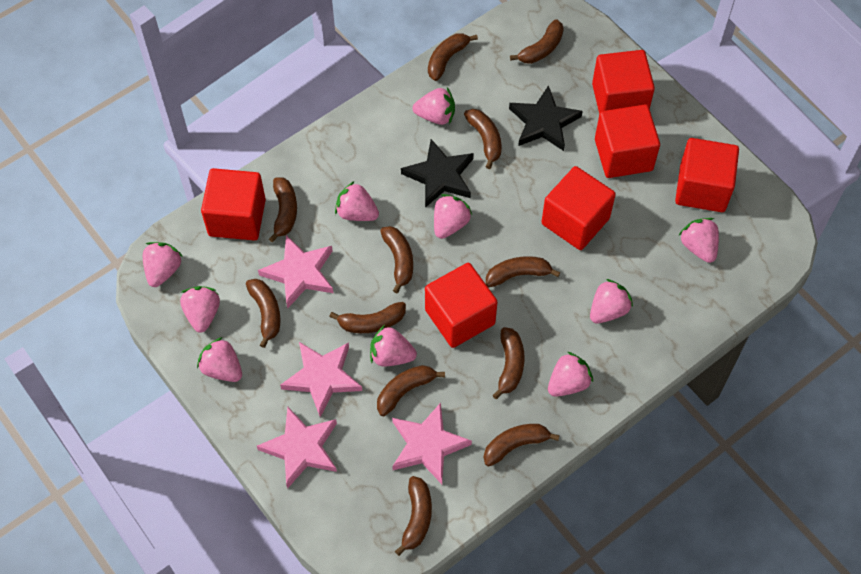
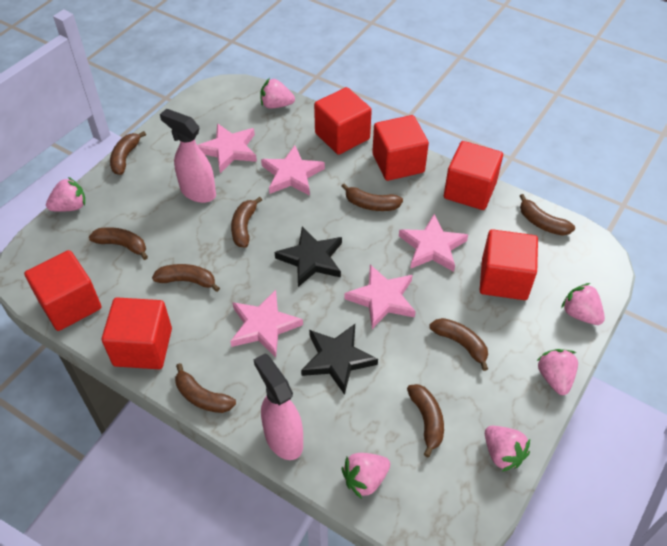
brown banana: [246,279,280,348] [269,177,297,242] [329,302,406,333] [377,365,445,416] [380,226,413,293] [395,476,432,556] [428,33,478,81] [464,109,501,169] [483,424,560,467] [486,256,560,287] [492,327,525,399] [510,19,564,64] = 12 -> [89,227,148,260] [110,131,146,175] [152,264,220,292] [175,363,236,413] [231,197,262,248] [341,183,403,211] [407,384,444,457] [430,318,488,371] [520,194,575,236] = 9
pink spray bottle: none = 0 -> [160,109,216,203] [254,353,303,460] = 2
pink star: [257,407,337,489] [258,235,333,309] [280,342,362,417] [392,403,472,484] = 4 -> [198,123,257,173] [230,290,303,358] [261,145,325,196] [344,265,416,329] [399,214,468,272] = 5
pink strawberry: [143,242,183,287] [180,286,220,333] [197,337,242,382] [335,181,379,221] [370,325,417,367] [413,87,455,125] [434,194,472,239] [548,352,593,397] [590,279,633,323] [678,218,719,263] = 10 -> [46,177,85,212] [260,78,295,109] [341,453,390,499] [485,426,530,472] [537,349,578,395] [561,283,605,325] = 6

